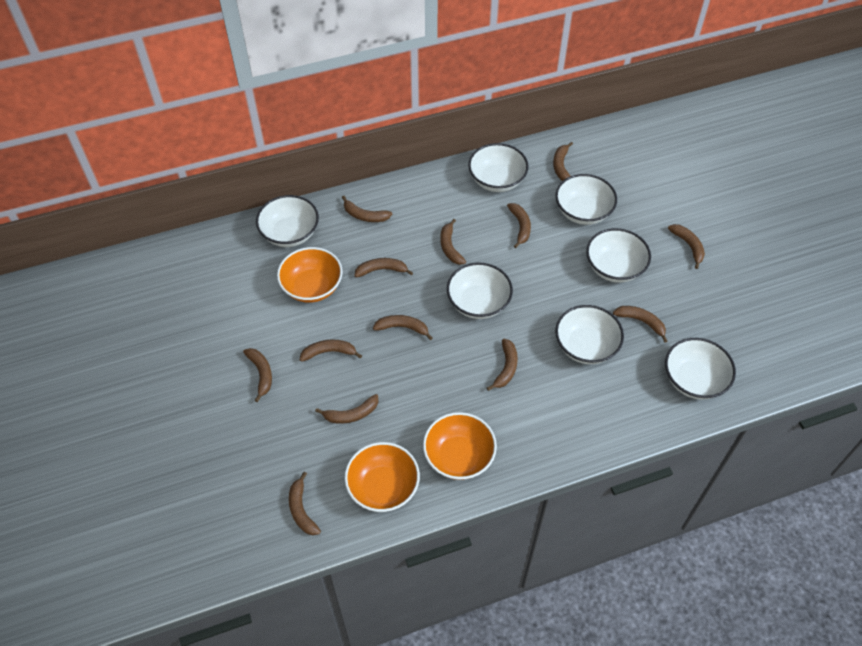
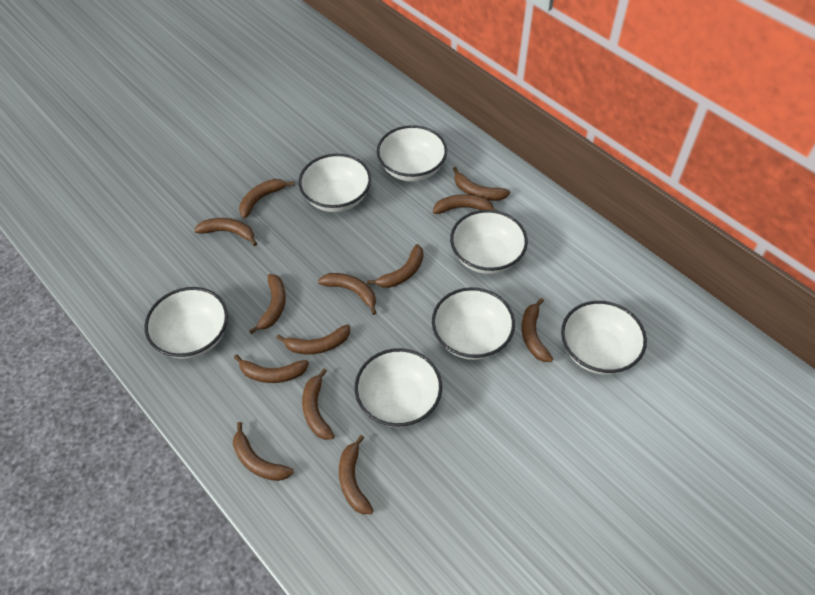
orange bowl: [277,247,343,303] [344,442,420,512] [423,412,497,480] = 3 -> none = 0

